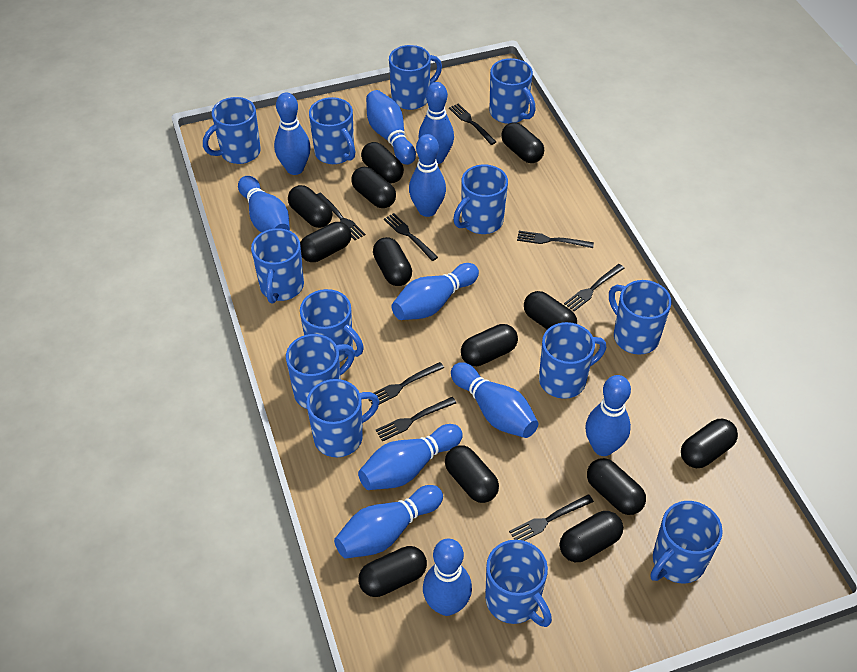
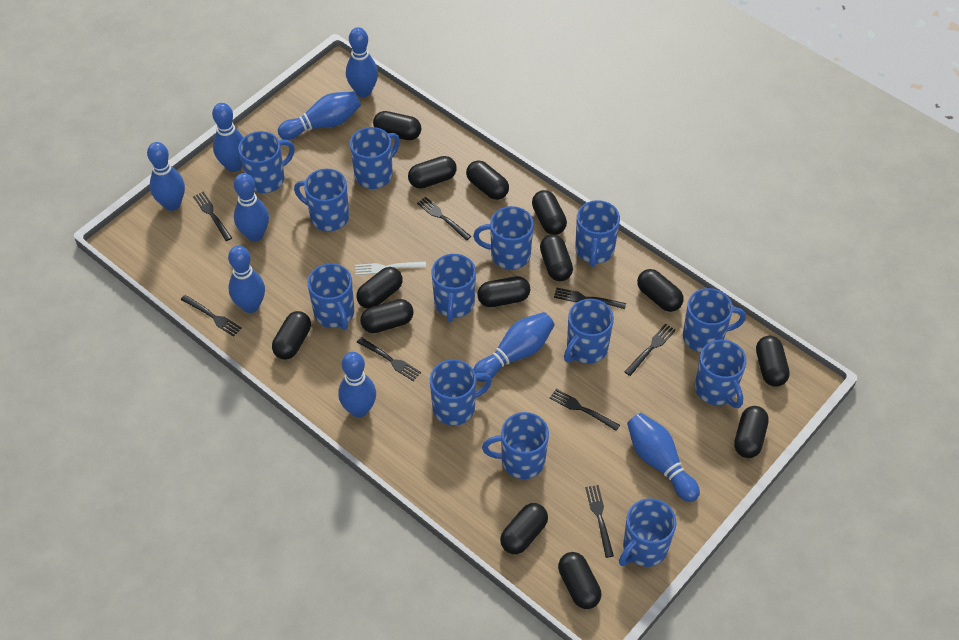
black capsule: [288,185,332,228] [300,222,352,262] [351,167,396,208] [358,546,427,597] [361,142,404,183] [373,237,412,286] [445,445,499,503] [461,324,518,366] [501,122,544,163] [524,291,577,329] [560,511,623,562] [587,458,646,515] [681,419,738,468] = 13 -> [272,311,311,360] [356,267,403,309] [360,299,414,333] [373,111,421,140] [408,156,457,189] [466,160,509,200] [477,276,530,307] [500,503,548,554] [532,190,567,235] [540,234,573,281] [558,552,601,609] [637,269,684,312] [734,406,769,458] [756,336,790,387] = 14
blue bowling pin: [238,176,290,233] [274,93,310,175] [334,485,443,559] [358,424,463,490] [366,90,416,165] [391,263,479,320] [409,134,446,217] [418,82,454,164] [423,539,472,616] [451,362,538,438] [585,375,631,456] = 11 -> [147,142,185,211] [212,103,244,172] [228,246,265,313] [234,173,269,242] [278,92,361,140] [338,352,376,417] [346,27,378,97] [473,312,555,382] [627,413,700,502] = 9
white fork: none = 0 -> [355,262,426,275] = 1

